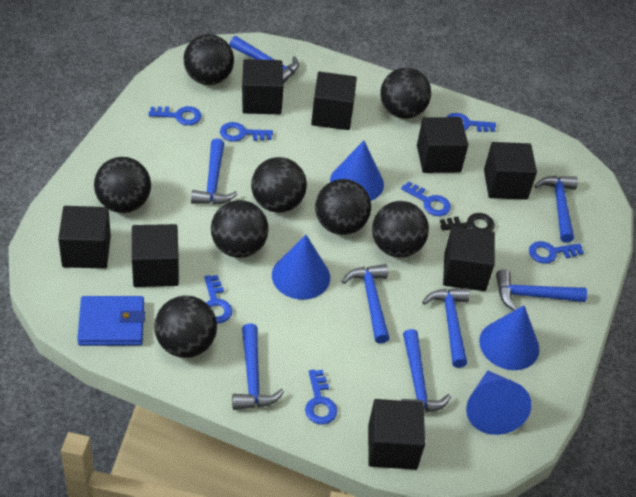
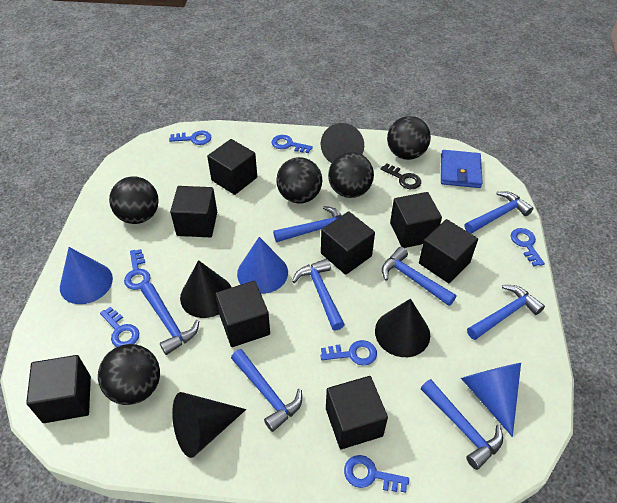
black ball: [94,157,151,213] [155,296,217,358] [184,34,234,85] [211,200,269,258] [251,157,307,213] [315,179,371,235] [372,201,429,258] [380,68,431,119] = 8 -> [98,344,160,405] [109,176,159,224] [276,157,322,204] [328,152,374,198] [387,116,431,160] = 5
black cone: none = 0 -> [172,392,246,458] [180,260,232,318] [321,123,364,163] [375,299,430,357] = 4
blue cone: [272,235,330,300] [330,141,384,201] [466,371,532,435] [479,305,539,370] = 4 -> [60,247,113,304] [237,237,288,294] [461,363,521,437] = 3

